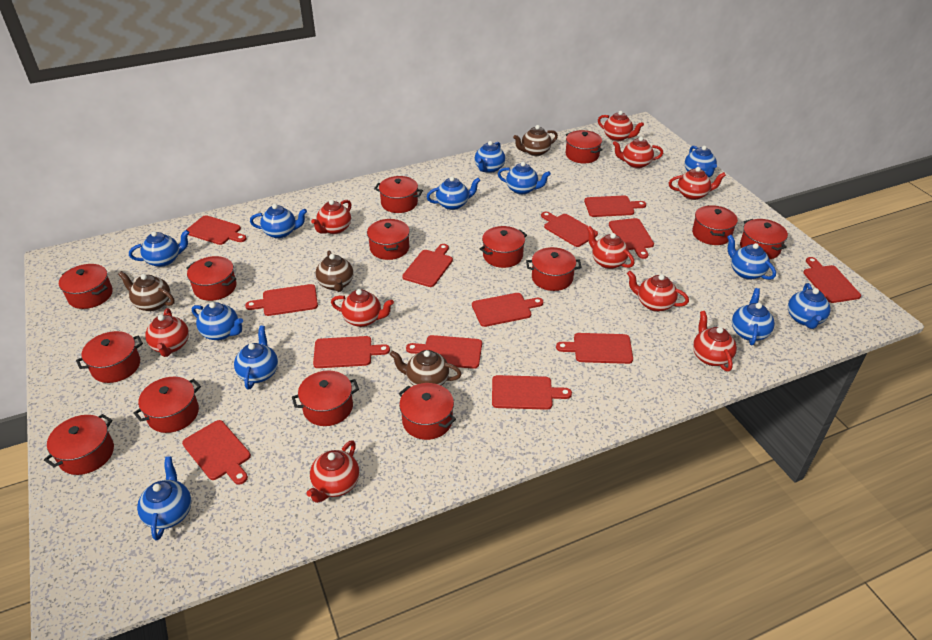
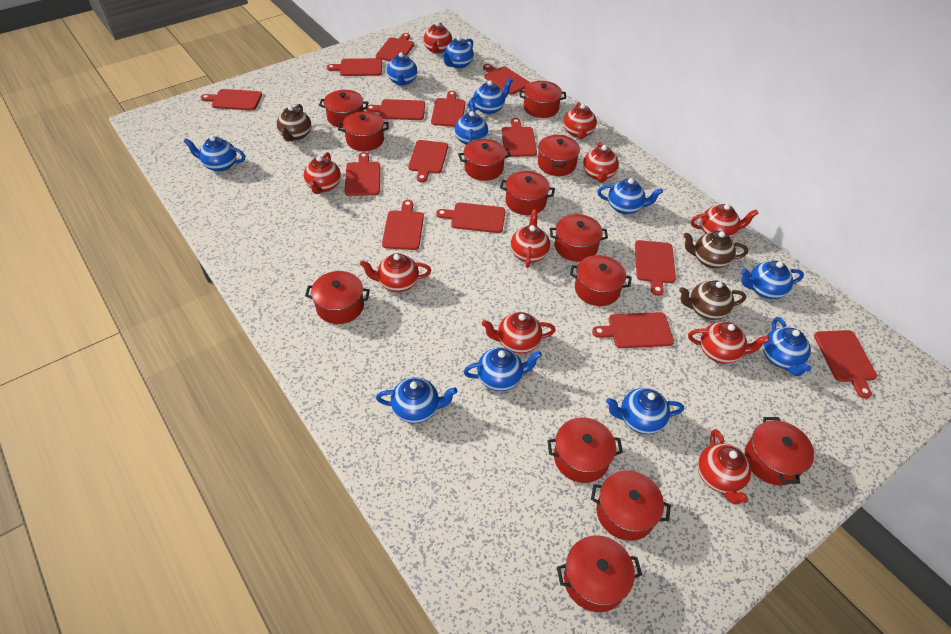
blue teapot: [129,230,190,267] [137,456,191,540] [192,302,243,340] [234,326,278,389] [250,204,307,239] [427,176,480,210] [475,141,505,173] [498,162,551,195] [684,146,717,177] [727,235,776,280] [732,288,775,345] [788,283,830,329] = 12 -> [183,136,245,172] [376,377,457,423] [387,52,417,86] [442,36,474,69] [455,101,488,145] [463,348,542,391] [468,78,513,114] [598,178,663,214] [606,388,684,434] [741,261,804,299] [763,317,811,376] = 11
brown teapot: [118,271,175,311] [316,251,353,292] [390,350,462,386] [513,125,558,156] = 4 -> [277,104,311,141] [679,280,746,320] [684,231,748,268] = 3
red cutting board: [182,420,251,485] [186,215,246,245] [245,284,318,316] [313,336,390,368] [402,244,453,287] [406,335,482,369] [472,293,543,327] [492,375,572,410] [541,212,598,247] [556,333,633,364] [584,195,646,217] [609,218,654,259] [803,257,861,303] = 13 -> [201,89,262,111] [327,58,382,76] [344,152,380,196] [366,99,425,120] [376,33,414,61] [382,200,424,250] [408,140,448,182] [431,91,466,127] [436,203,506,233] [483,64,530,95] [501,118,537,157] [592,312,674,348] [635,240,676,296] [814,330,877,399] = 14
red pot: [44,414,114,475] [59,264,113,309] [76,331,143,383] [133,377,201,433] [186,256,236,301] [292,371,359,426] [367,219,410,260] [374,176,423,213] [398,383,456,440] [479,226,527,268] [526,247,582,291] [566,130,603,163] [692,205,738,245] [740,219,788,259] = 14 -> [305,271,370,324] [319,90,369,128] [338,111,389,151] [458,139,511,181] [500,171,555,215] [519,81,566,118] [538,134,580,176] [547,417,623,483] [550,214,608,262] [557,536,642,612] [570,255,632,306] [591,471,671,541] [745,417,814,485] = 13

